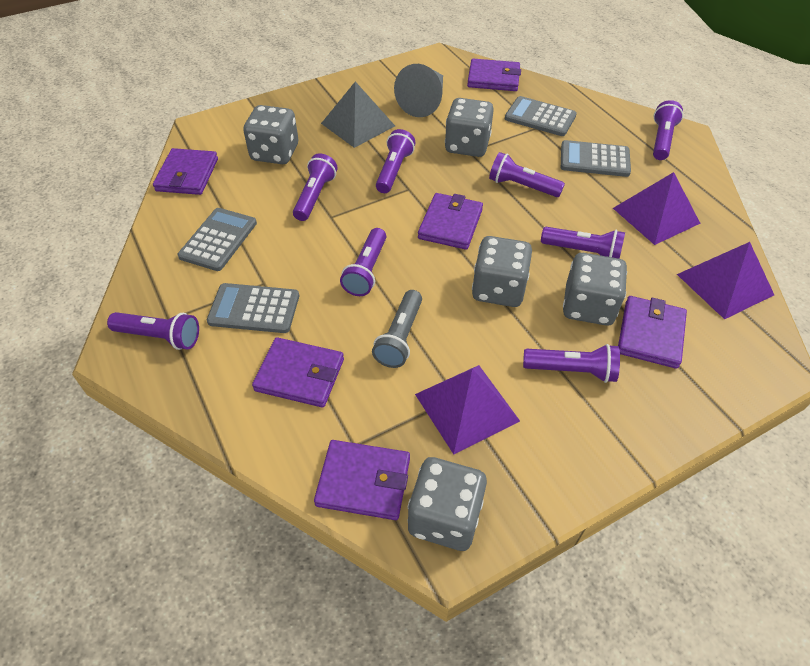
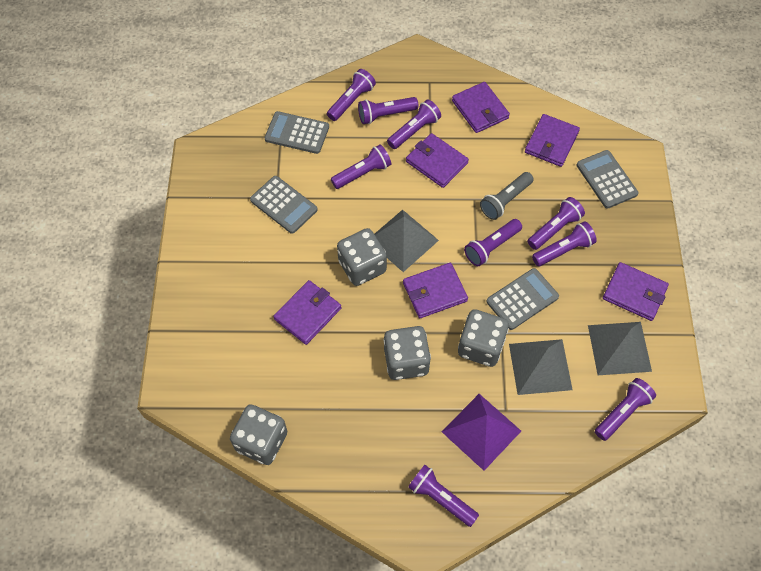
grey cone: [394,64,443,117] = 1 -> none = 0
grey dice: [243,105,298,164] [408,457,487,551] [445,98,494,157] [472,236,532,307] [563,253,627,325] = 5 -> [230,404,287,465] [337,228,387,286] [384,326,431,380] [458,309,509,367] = 4
grey pyramid: [321,81,395,148] = 1 -> [374,210,439,272] [509,339,573,395] [588,322,652,375] = 3
purple flashlight: [107,312,199,350] [293,153,337,221] [340,228,386,296] [376,129,415,193] [489,152,565,197] [523,344,620,383] [541,227,625,259] [653,100,683,160] = 8 -> [327,69,376,121] [331,144,391,189] [358,97,418,124] [387,100,441,149] [408,465,479,527] [464,219,522,266] [527,197,585,250] [532,221,597,266] [595,378,656,441] = 9
purple pyramid: [415,365,520,454] [613,172,701,245] [677,242,774,320] = 3 -> [442,394,521,471] = 1

